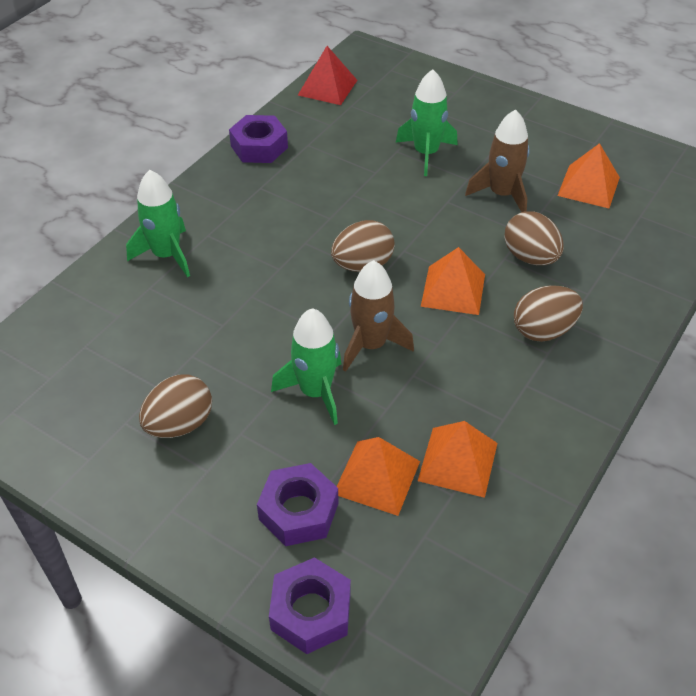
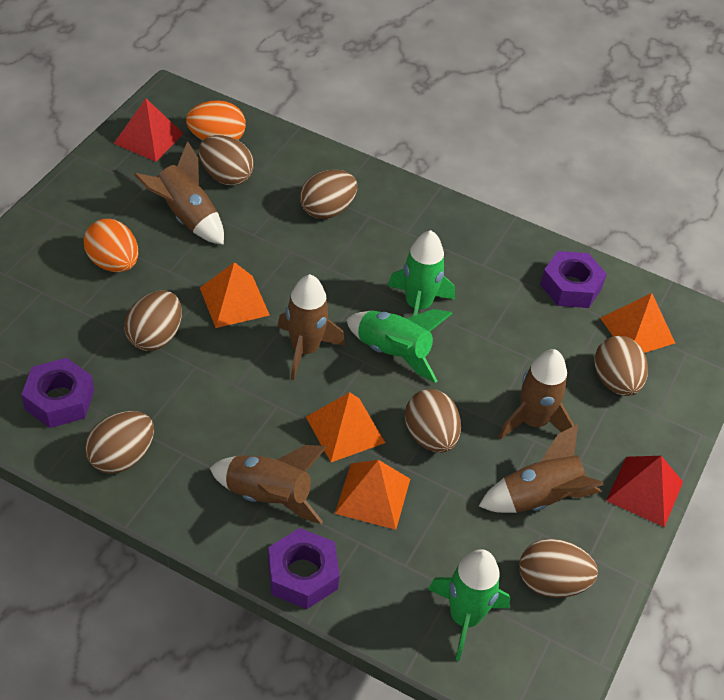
brown egg: [139,375,212,438] [331,220,395,272] [504,211,564,265] [514,286,583,342] = 4 -> [85,411,154,474] [124,290,182,351] [199,135,254,186] [300,170,357,219] [405,389,461,453] [519,539,598,598] [594,336,648,396] = 7
brown rocket: [343,260,414,372] [465,109,530,212] = 2 -> [134,141,224,245] [210,445,327,524] [277,274,345,380] [479,424,604,513] [499,349,574,439] = 5
orange egg: none = 0 -> [84,219,138,272] [186,100,246,140] = 2
red pyramid: [298,46,357,105] = 1 -> [114,99,184,162] [606,456,683,527] = 2

